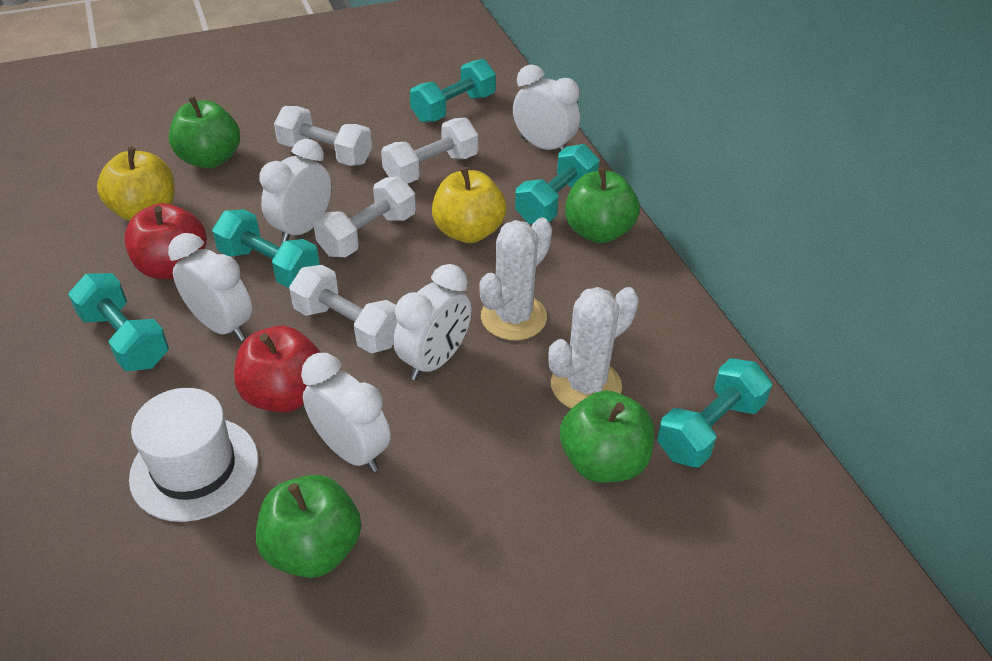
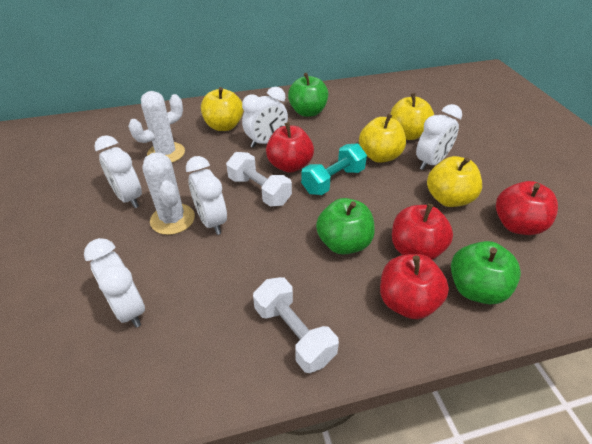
green apple: [169,96,240,168] [256,475,361,578] [560,390,654,483] [565,167,640,243] = 4 -> [288,73,328,117] [316,198,375,255] [451,241,521,304] = 3
red apple: [124,203,207,279] [234,326,321,412] = 2 -> [266,122,314,173] [380,254,449,319] [392,203,453,260] [496,181,558,235] = 4
turquoise dumbbell: [68,273,169,371] [212,209,320,288] [410,59,496,123] [515,144,599,224] [657,358,772,467] = 5 -> [301,144,367,195] = 1
white dumbbell: [274,106,372,166] [289,265,398,353] [313,176,416,257] [381,118,478,184] = 4 -> [226,152,292,207] [253,277,339,373] = 2
white hat: [129,388,258,522] = 1 -> none = 0
yellow apple: [97,147,174,221] [432,167,506,243] = 2 -> [201,87,244,131] [359,114,406,163] [390,93,434,140] [427,156,482,207] = 4

